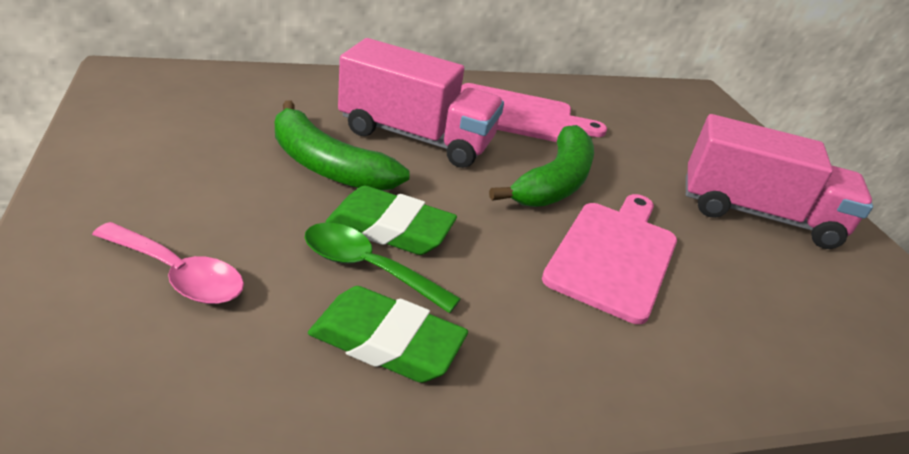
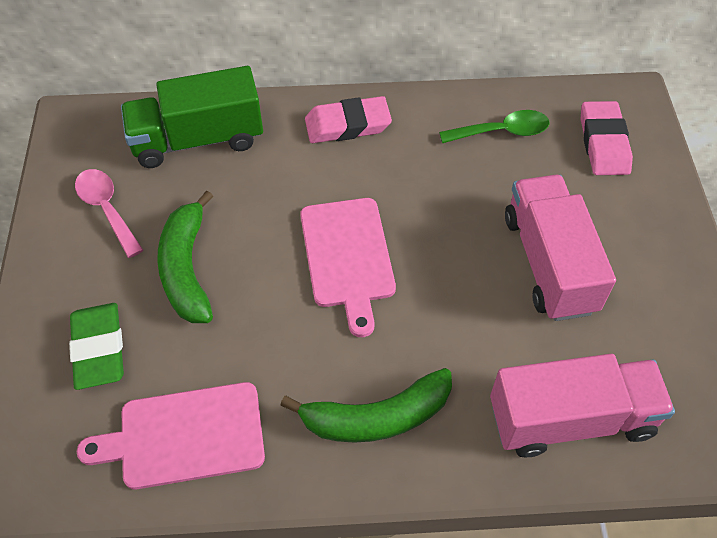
green eraser: [308,286,468,383] [326,186,457,255] = 2 -> [69,303,124,390] = 1
green truck: none = 0 -> [121,66,263,168] = 1
pink eraser: none = 0 -> [305,96,392,143] [581,101,633,175] = 2

